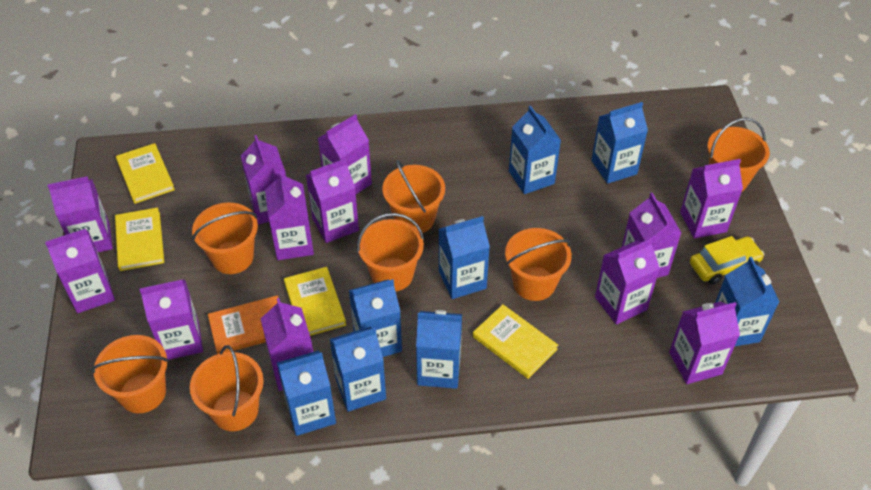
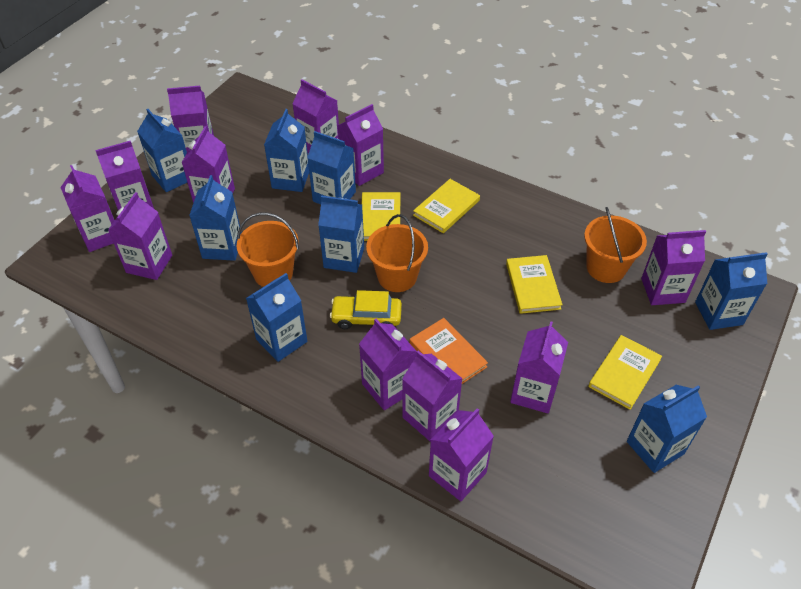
orange bucket: [91,335,169,413] [190,345,264,431] [192,202,258,274] [357,213,424,291] [382,160,445,233] [505,228,572,301] [707,118,770,191] = 7 -> [237,212,299,287] [366,214,428,292] [584,207,647,283] = 3

